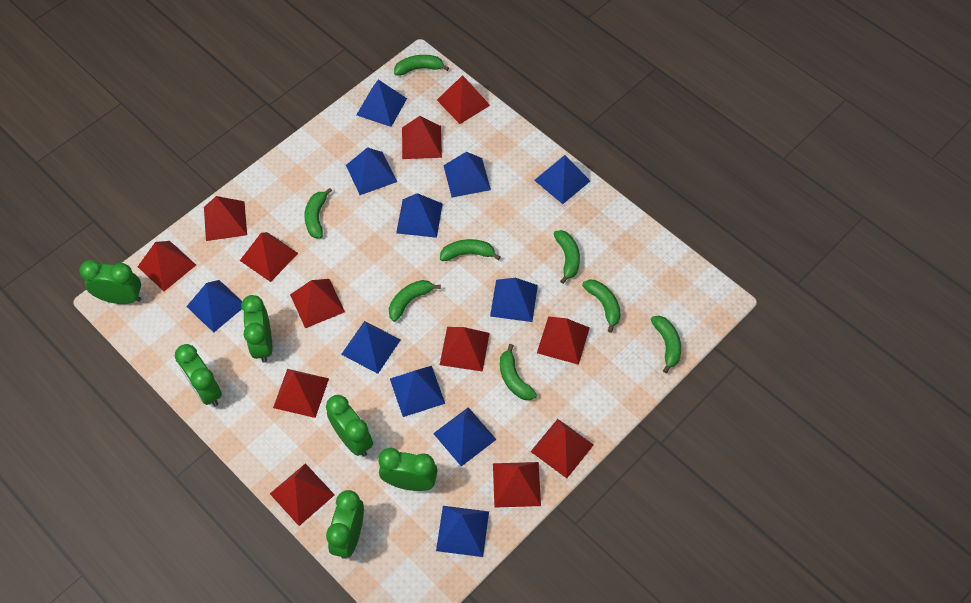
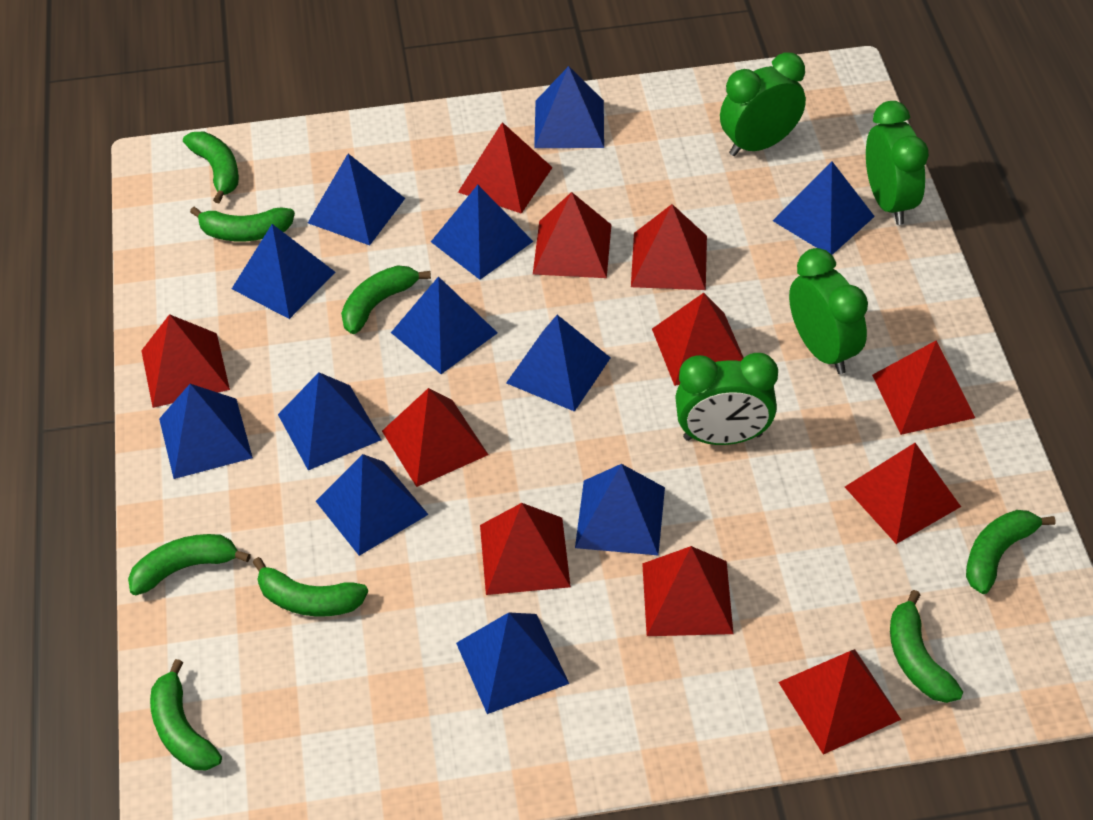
blue pyramid: [186,280,242,333] [341,321,400,374] [346,147,397,195] [357,80,407,127] [390,366,445,417] [396,193,443,238] [433,407,497,466] [436,506,489,557] [443,152,491,198] [490,278,538,322] [534,155,590,204] = 11 -> [159,384,253,479] [232,224,335,319] [278,372,381,470] [308,154,405,245] [316,454,429,556] [391,276,497,374] [431,185,534,280] [456,612,569,714] [506,315,611,412] [534,66,604,148] [575,464,665,555] [773,161,875,255] = 12
green clock: [79,260,141,304] [175,344,222,406] [241,295,272,363] [326,395,373,456] [326,490,364,559] [378,448,438,491] = 6 -> [675,353,778,445] [720,52,806,156] [789,248,868,374] [866,101,929,225] = 4
red pyramid: [138,241,196,291] [204,196,247,241] [240,232,298,282] [270,463,335,526] [273,369,329,418] [290,279,345,328] [402,116,442,159] [437,75,490,124] [440,327,490,372] [493,462,541,508] [531,419,593,478] [537,316,590,365] = 12 -> [141,314,230,408] [382,388,488,487] [458,122,553,214] [480,503,571,595] [533,192,611,278] [631,204,707,290] [642,546,733,636] [652,293,744,386] [778,649,901,754] [845,443,961,544] [872,341,975,435] = 11

